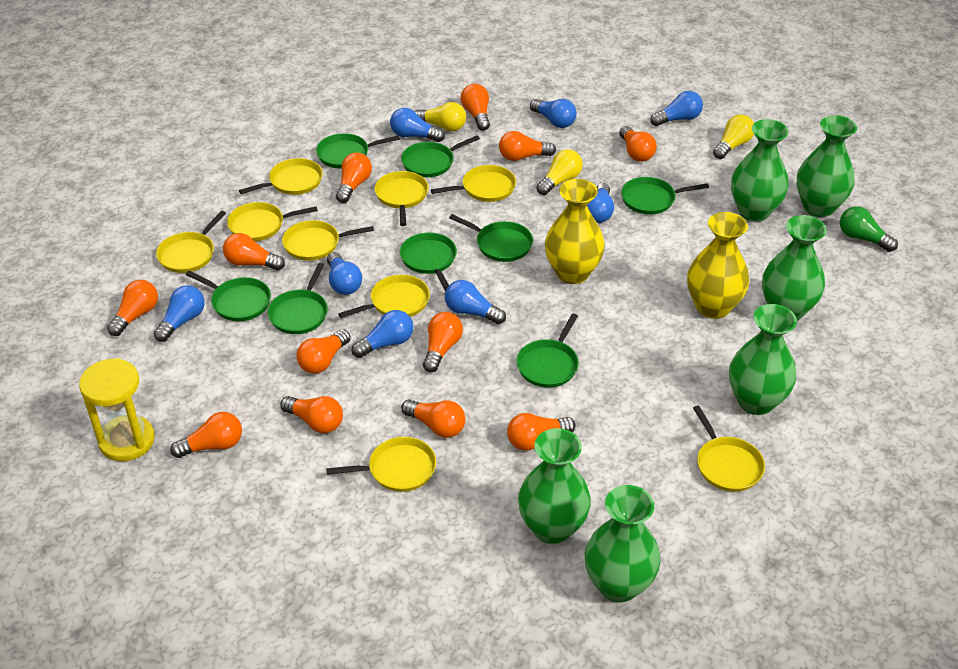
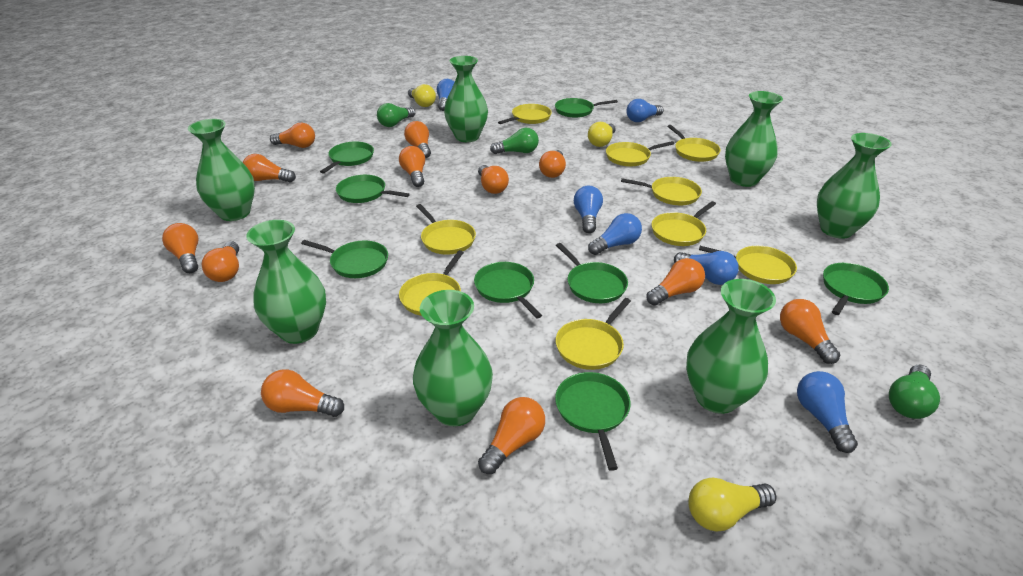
blue light bulb: [154,285,205,342] [327,252,362,295] [352,310,413,358] [390,108,445,142] [445,280,506,324] [530,99,577,128] [587,183,614,223] [650,91,703,126] = 8 -> [437,79,455,111] [574,186,603,233] [588,213,642,255] [626,99,663,122] [674,251,739,285] [797,371,858,453] = 6
green light bulb: [840,206,898,252] = 1 -> [377,103,415,127] [490,128,539,154] [889,365,940,419] = 3
green vase: [518,428,591,544] [585,485,661,602] [729,304,797,415] [731,119,789,221] [762,215,827,321] [797,115,857,217] = 6 -> [188,119,255,221] [246,220,326,344] [413,290,493,426] [444,56,488,142] [686,279,776,414] [725,91,783,187] [817,133,892,239] = 7
yellow hourglass: [79,358,155,462] = 1 -> none = 0
yellow vase: [545,179,605,284] [687,212,749,319] = 2 -> none = 0

